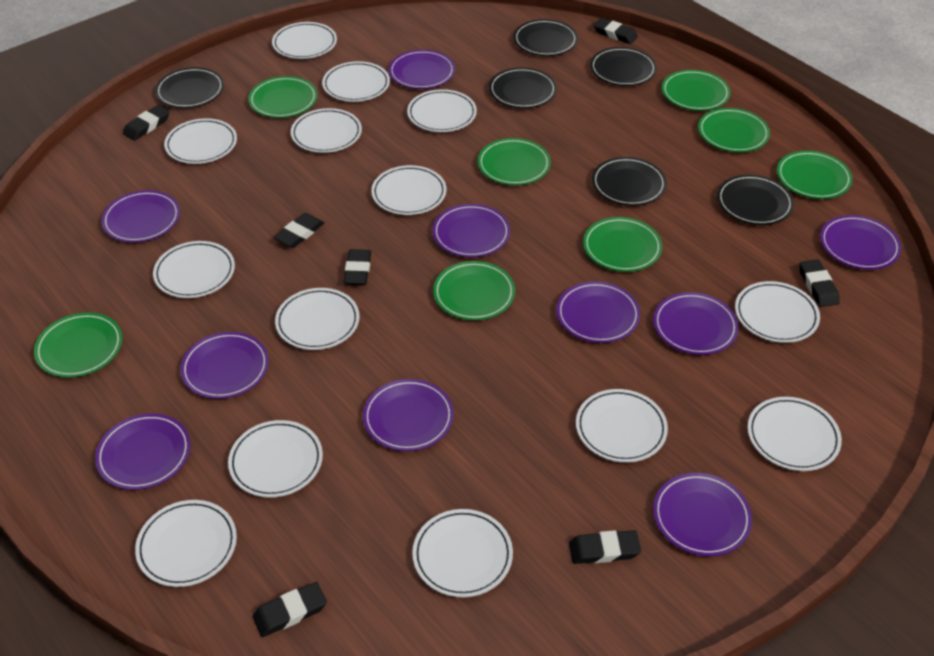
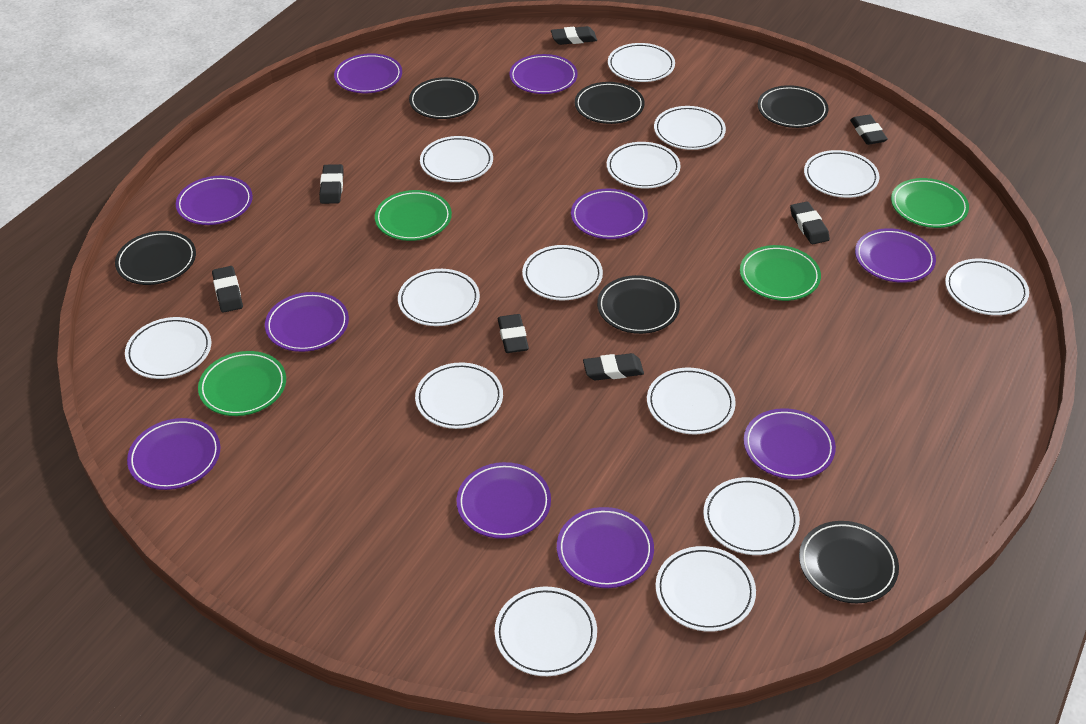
green plate: [34,313,122,378] [248,76,317,118] [433,261,515,320] [478,138,551,185] [583,217,662,272] [662,70,730,111] [698,108,770,152] [777,151,852,199] = 8 -> [198,351,286,416] [375,190,452,241] [740,245,821,301] [891,178,969,228] = 4

